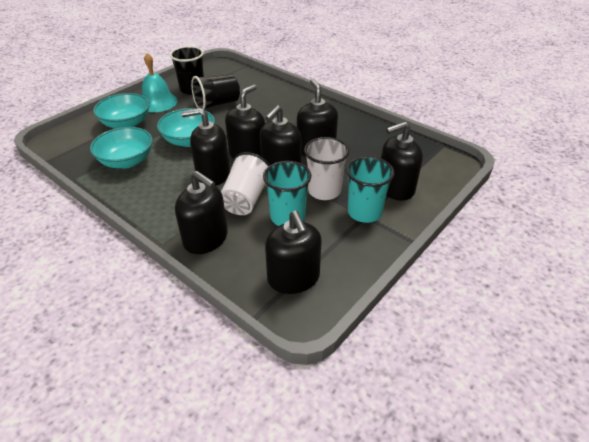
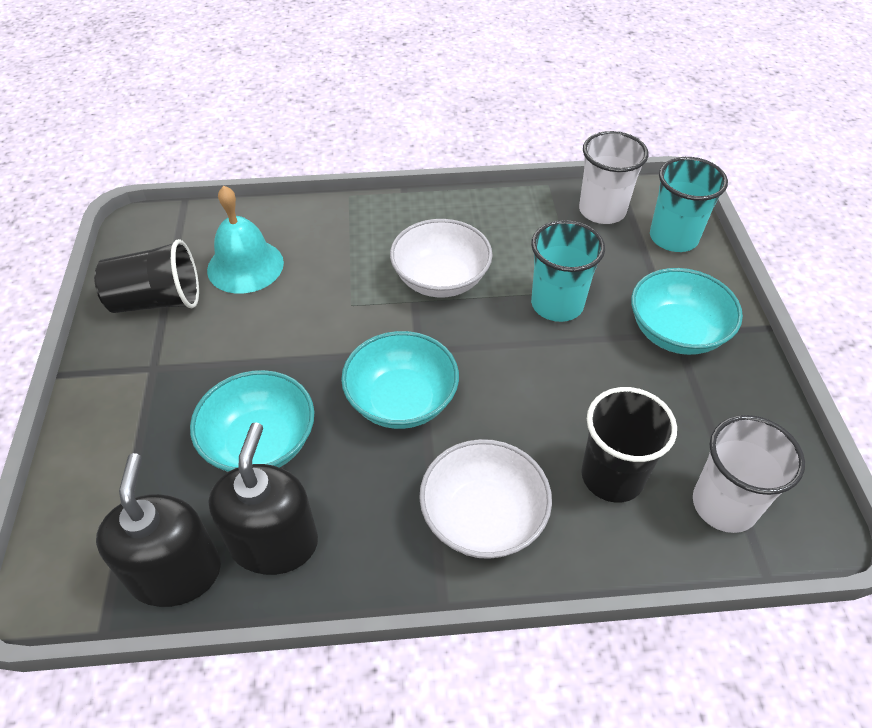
black soap dispenser: [175,171,228,254] [181,108,230,186] [225,84,265,158] [260,105,302,165] [265,211,322,294] [297,79,338,157] [381,121,423,201] = 7 -> [96,453,221,607] [208,422,318,575] = 2
white bowl: none = 0 -> [390,219,492,298] [419,439,552,559] = 2

